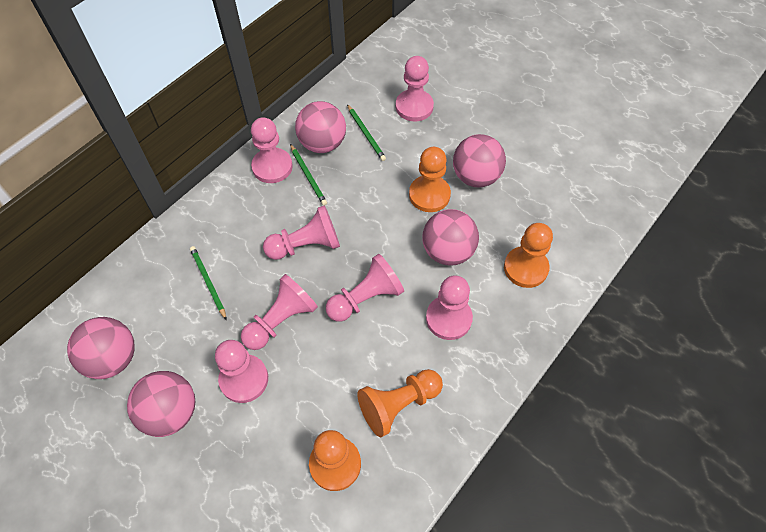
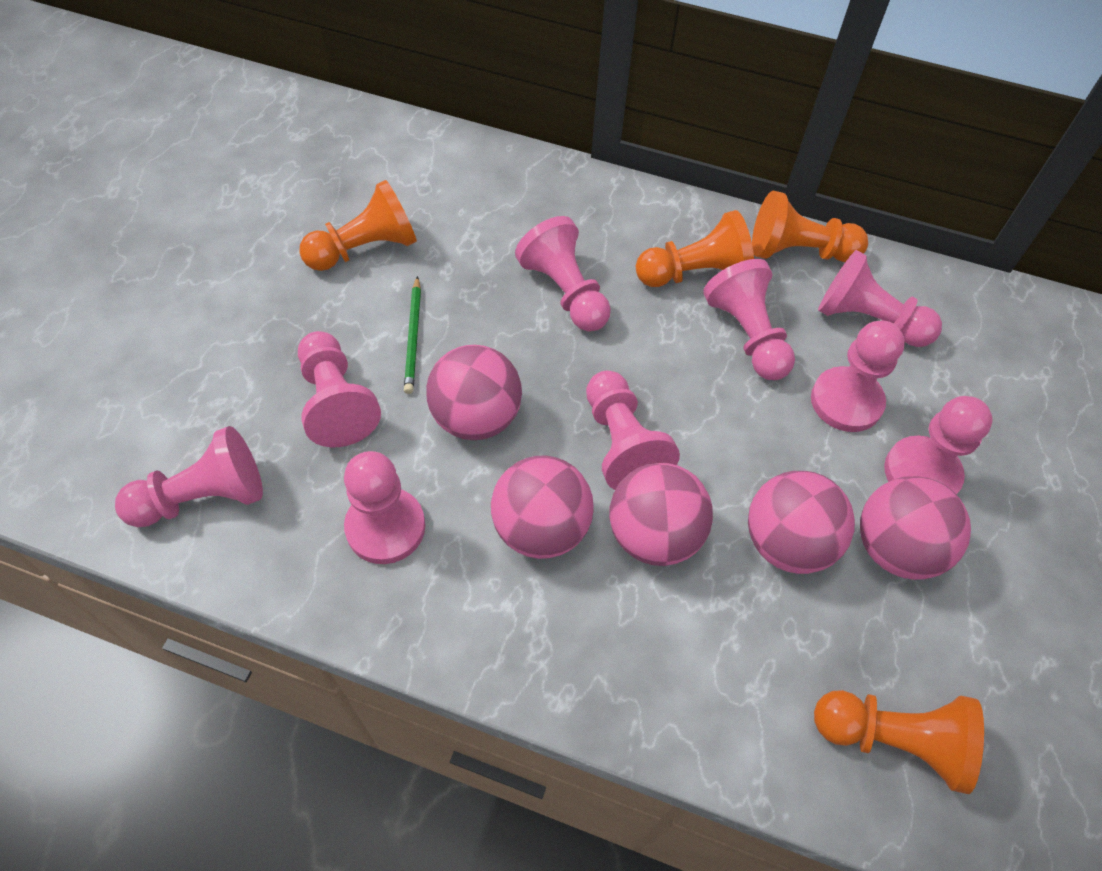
green pencil: [190,246,227,320] [290,144,327,206] [347,104,386,161] = 3 -> [404,276,421,394] = 1
pink pawn: [215,340,268,403] [241,274,318,350] [251,117,293,183] [263,205,340,260] [326,254,404,322] [396,56,434,122] [426,275,473,340] = 7 -> [115,426,263,527] [298,331,381,447] [344,451,425,564] [515,216,611,331] [586,371,680,490] [703,259,795,380] [811,321,905,432] [818,250,942,347] [884,396,993,494] = 9

